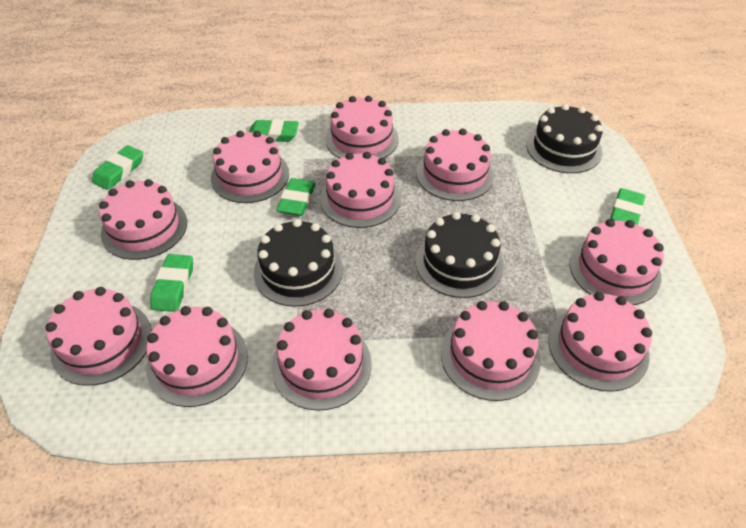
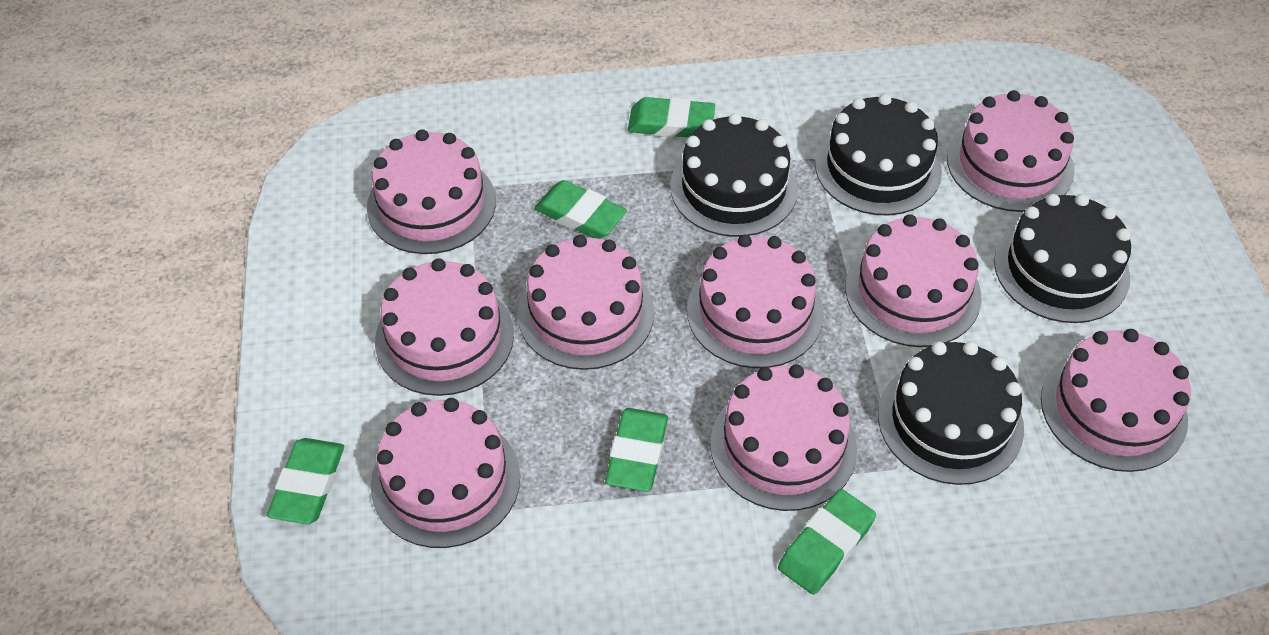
black cake: [254,219,343,307] [416,212,504,298] [526,104,603,173] = 3 -> [670,113,798,237] [815,94,942,215] [878,341,1024,485] [994,194,1131,323] = 4
pink cake: [45,287,152,386] [99,179,187,260] [146,306,248,407] [211,131,289,203] [271,309,372,411] [320,152,401,228] [325,96,399,158] [416,128,494,201] [441,301,541,401] [548,292,652,392] [570,219,664,305] = 11 -> [367,130,496,254] [371,398,520,548] [375,258,514,396] [518,235,654,370] [687,235,824,368] [710,364,857,511] [845,214,981,347] [947,90,1075,212] [1041,329,1191,472] = 9

